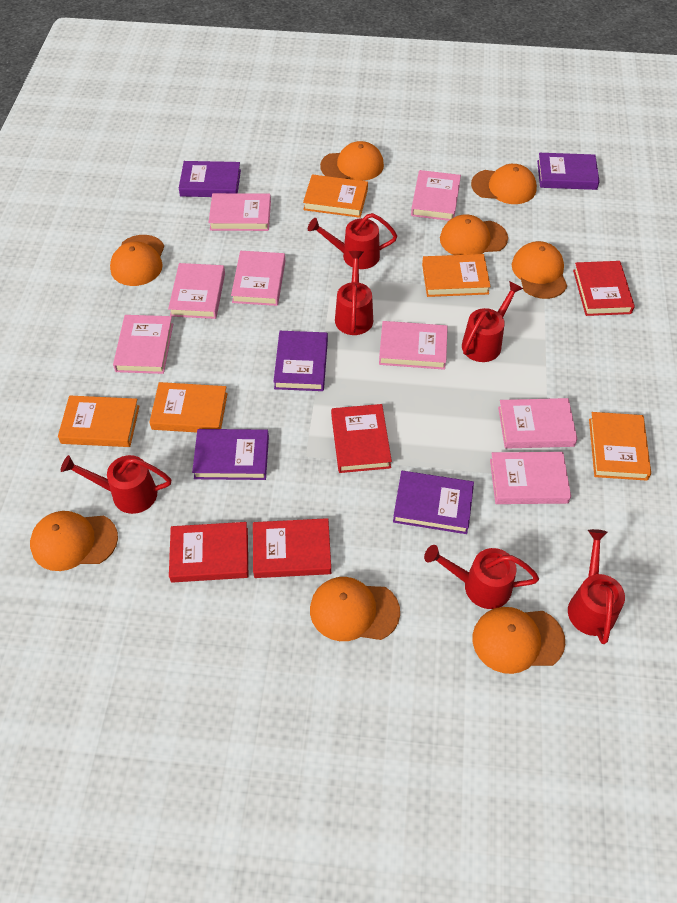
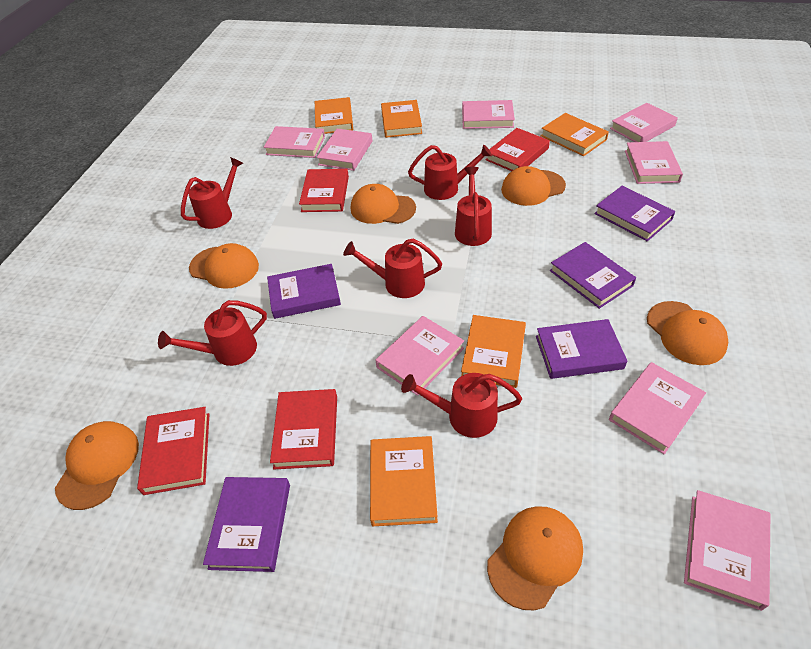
orange cap: [30,511,118,571] [110,235,164,286] [310,577,400,641] [320,141,384,181] [440,214,508,255] [471,164,537,204] [473,607,565,674] [512,241,567,299] = 8 -> [55,421,139,510] [189,243,259,289] [351,184,416,224] [487,506,583,610] [501,166,566,206] [647,301,729,365] = 6

